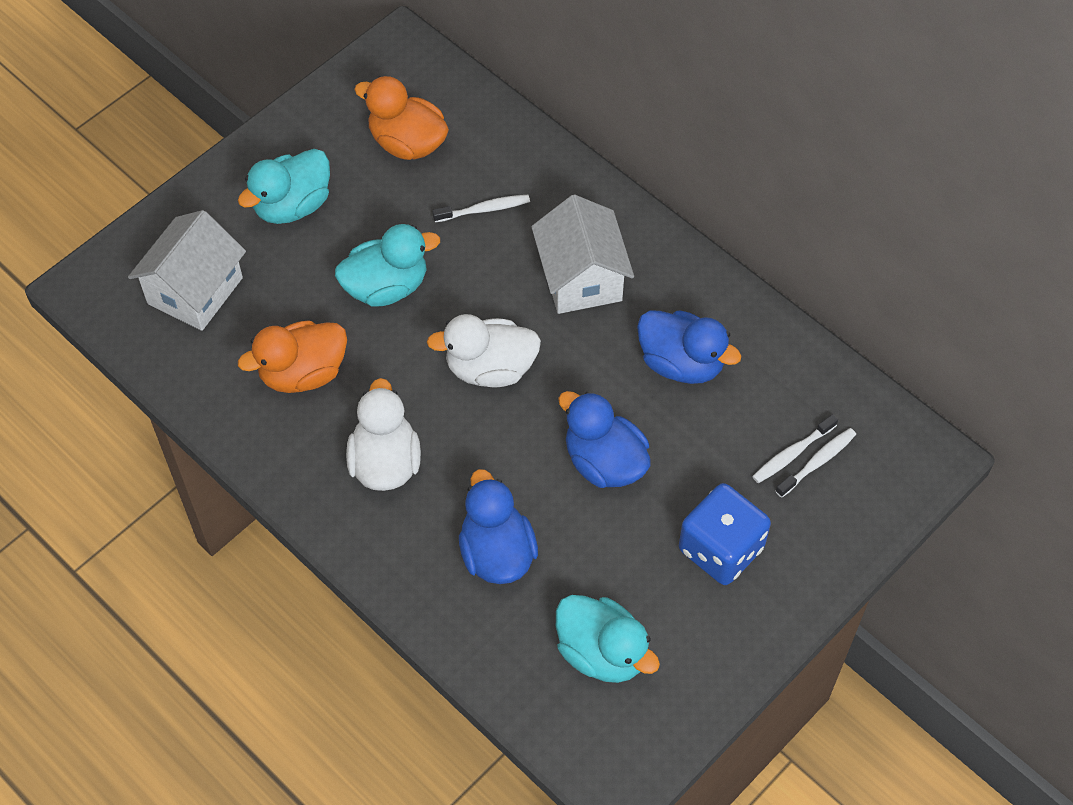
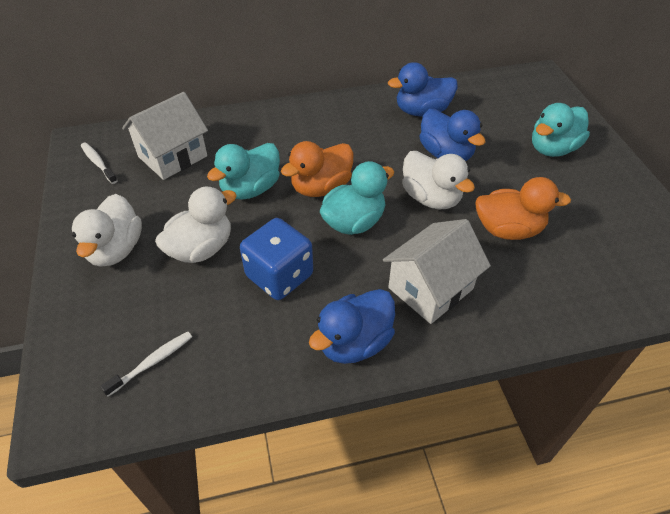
white duck: [346,378,421,491] [427,314,541,387] = 2 -> [72,194,142,267] [155,187,237,263] [402,151,475,209] = 3
white toothbrush: [432,195,530,222] [752,414,838,483] [776,428,856,498] = 3 -> [81,142,118,184] [100,331,192,396] = 2

